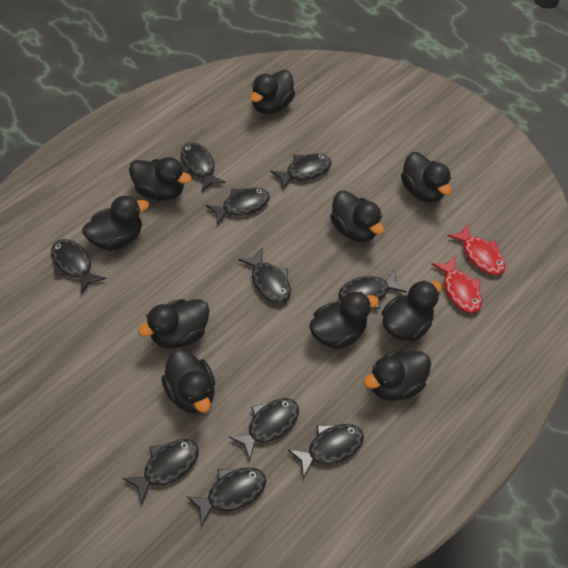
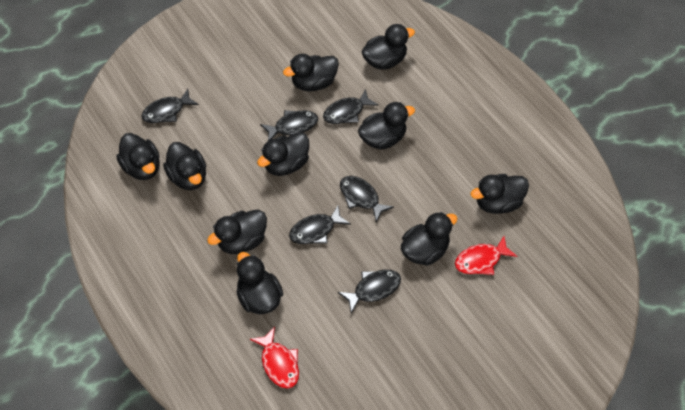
black fish: [51,239,106,294] [123,439,199,504] [181,142,226,191] [187,468,266,526] [206,187,270,225] [229,398,299,461] [238,248,291,304] [270,153,332,189] [288,424,364,478] [338,269,407,309] = 10 -> [141,89,199,123] [260,110,318,141] [289,206,351,244] [323,89,378,124] [338,270,401,314] [340,176,394,222] = 6

